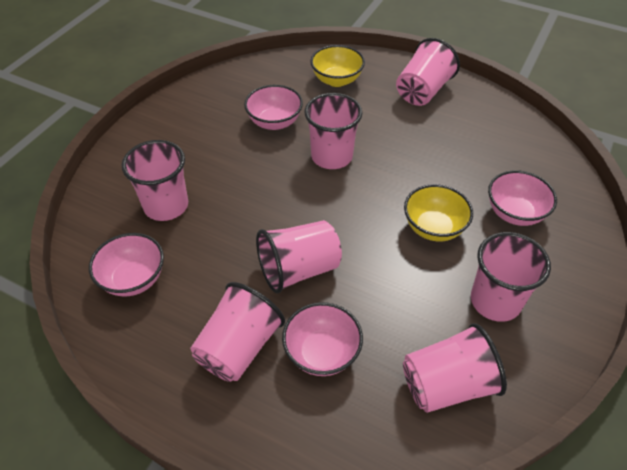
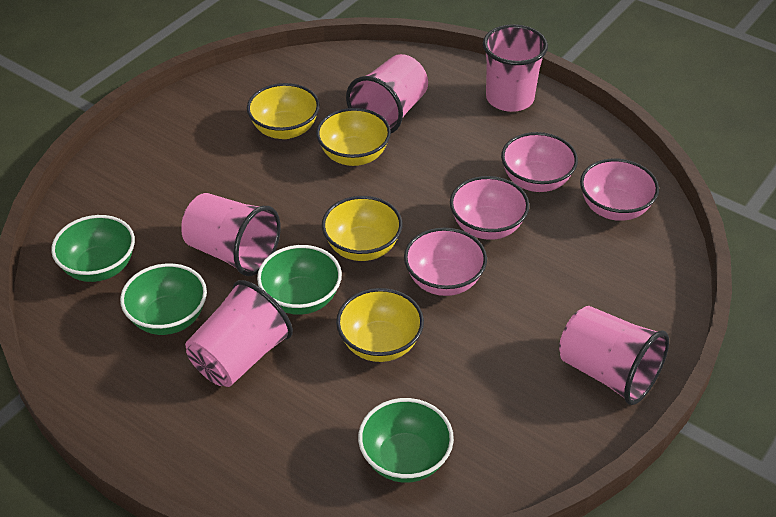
green bowl: none = 0 -> [51,215,135,282] [120,263,207,335] [257,245,342,315] [358,398,454,483] = 4
pink cup: [122,140,188,221] [190,282,285,382] [256,220,342,293] [305,93,363,169] [396,38,460,106] [403,323,507,413] [471,232,551,322] = 7 -> [181,193,281,276] [185,280,293,387] [346,54,428,133] [483,24,548,112] [559,306,669,405] = 5
yellow bowl: [310,45,365,87] [404,184,473,241] = 2 -> [247,83,320,139] [316,108,391,166] [322,196,402,261] [336,288,424,362] = 4

